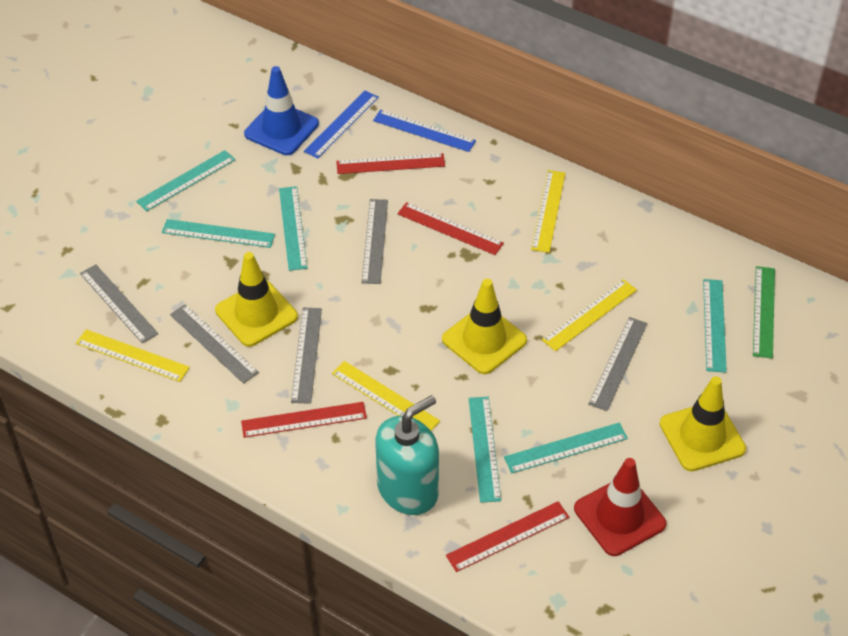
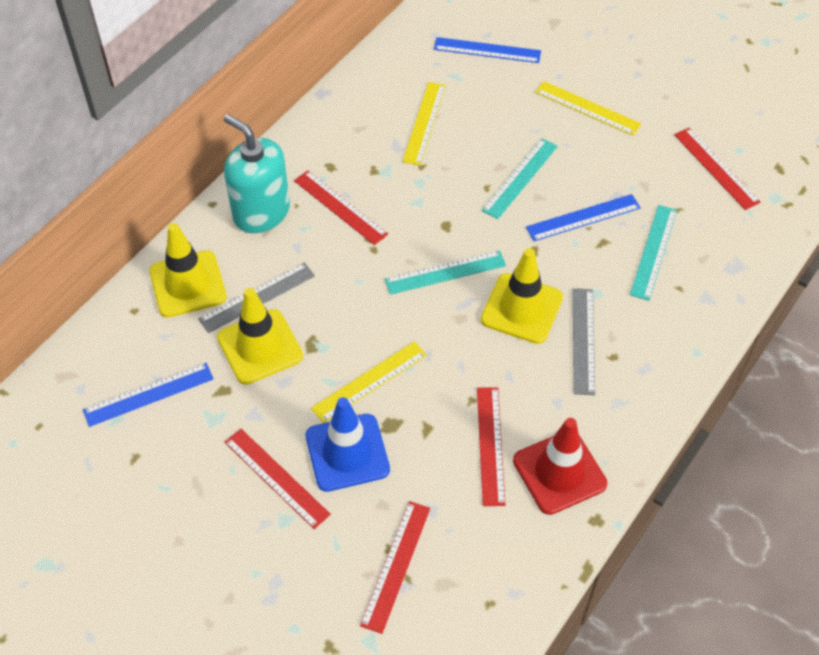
blue ruler: [304,91,379,159] [373,110,476,152] = 2 -> [83,363,214,427] [434,37,541,63] [526,194,641,241] = 3
green ruler: [753,266,775,359] = 1 -> none = 0
grey ruler: [80,264,158,344] [170,305,259,384] [291,308,322,404] [362,199,388,284] [588,317,647,411] = 5 -> [198,262,315,333] [573,288,595,395] = 2
red ruler: [241,402,367,438] [336,153,445,174] [397,202,504,255] [446,501,569,572] = 4 -> [225,429,331,529] [294,170,388,245] [360,501,430,634] [477,387,505,506] [674,128,760,210] = 5
turquoise ruler: [136,150,235,212] [162,219,275,248] [279,186,308,271] [469,397,501,503] [504,423,628,474] [703,279,727,373] = 6 -> [385,250,506,295] [482,138,558,219] [630,205,677,301] = 3
yellow ruler: [76,329,190,382] [332,361,440,431] [531,170,565,253] [542,279,637,352] = 4 -> [311,341,427,423] [403,82,446,166] [535,81,641,135] = 3

